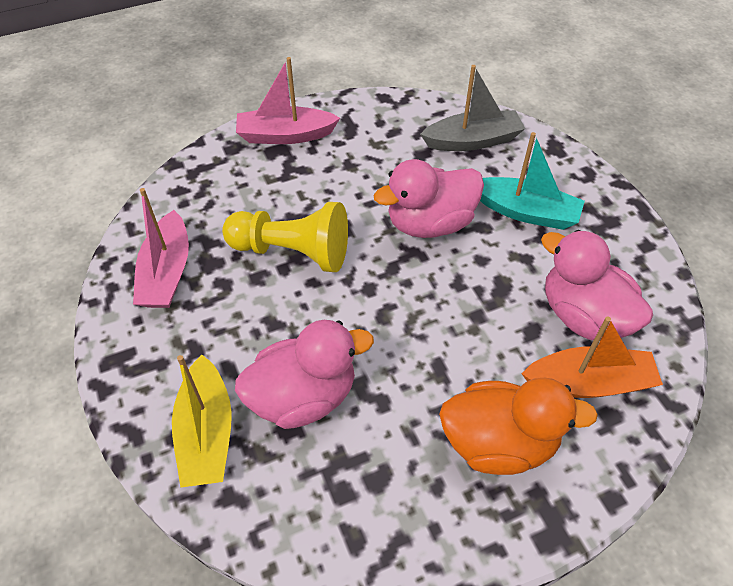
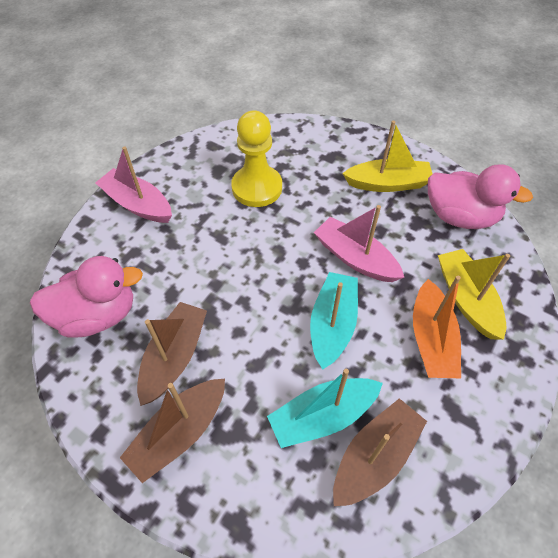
brown boat: none = 0 -> [120,379,225,483] [137,302,207,406] [333,398,427,506] = 3
grey boat: [420,65,525,151] = 1 -> none = 0
orange duck: [439,378,598,475] = 1 -> none = 0
pink duck: [235,320,374,429] [374,159,484,238] [541,230,653,340] = 3 -> [30,256,143,338] [428,164,533,229] = 2
turquoise boat: [480,132,585,230] = 1 -> [267,369,383,448] [310,272,358,370] = 2
yellow boat: [172,355,232,488] = 1 -> [342,121,432,192] [438,249,510,340] = 2

